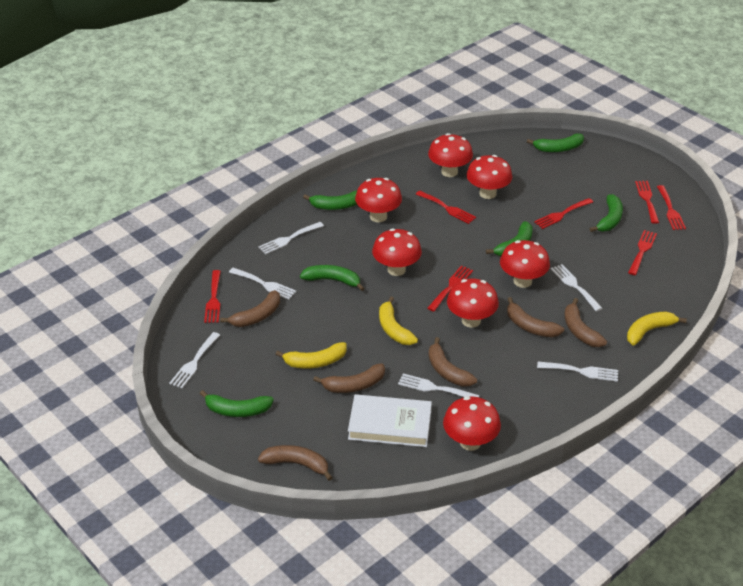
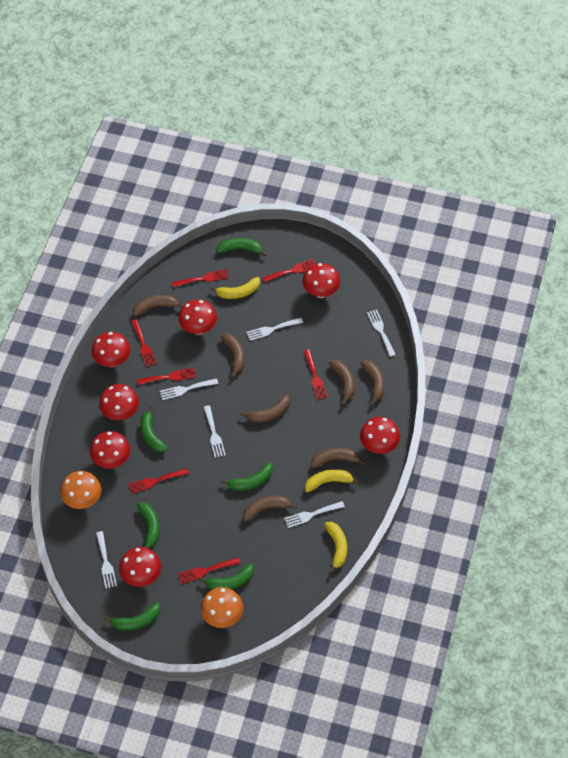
brown banana: [220,290,280,327] [258,445,333,481] [313,363,385,393] [429,337,477,387] [507,297,564,337] [565,298,607,347] = 6 -> [133,295,184,316] [220,333,245,378] [240,394,290,423] [243,496,297,522] [311,448,365,468] [329,360,355,405] [360,360,385,405] = 7
orange mushroom: none = 0 -> [60,471,101,509] [201,587,243,628] = 2
white book: [348,394,432,447] = 1 -> none = 0

